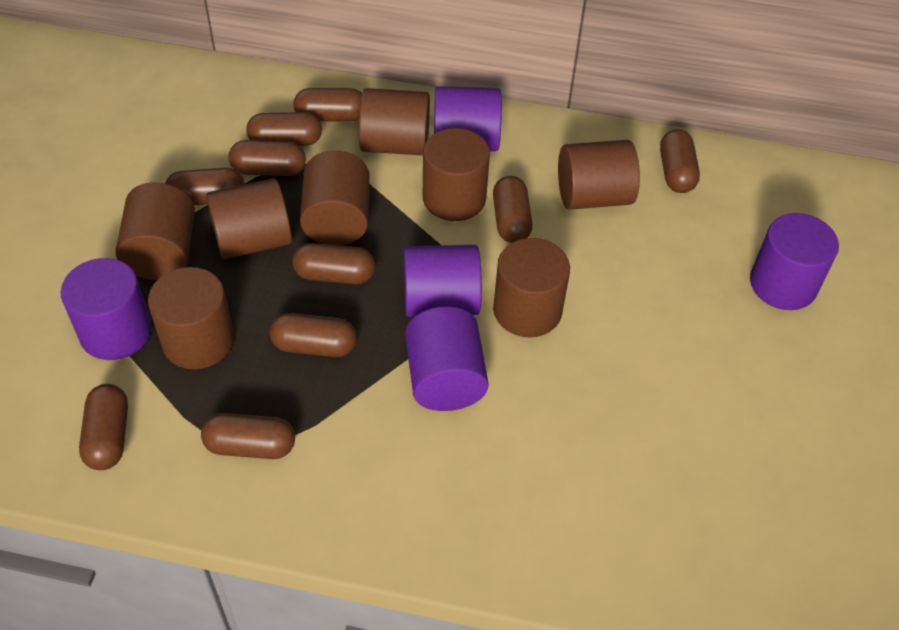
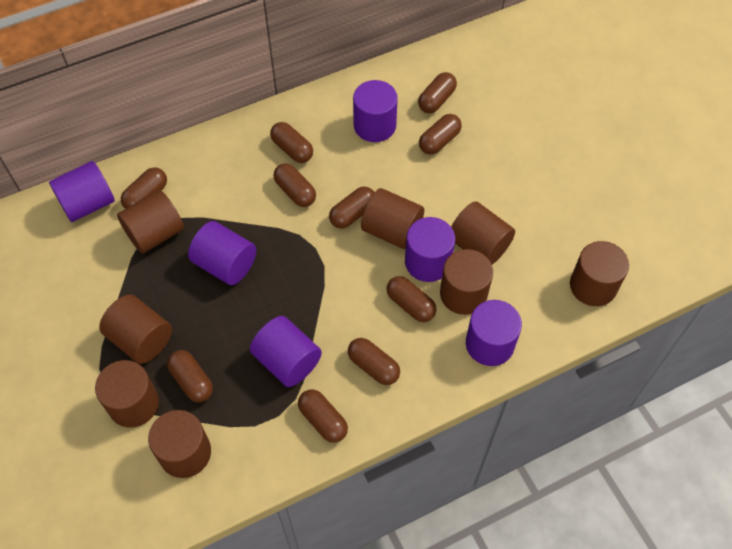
purple cylinder: [61,258,152,360] [404,245,482,317] [405,306,489,411] [434,86,502,151] [750,213,839,310] = 5 -> [49,161,115,222] [188,221,256,285] [250,316,322,387] [353,80,398,142] [405,217,455,282] [466,300,522,366] = 6

